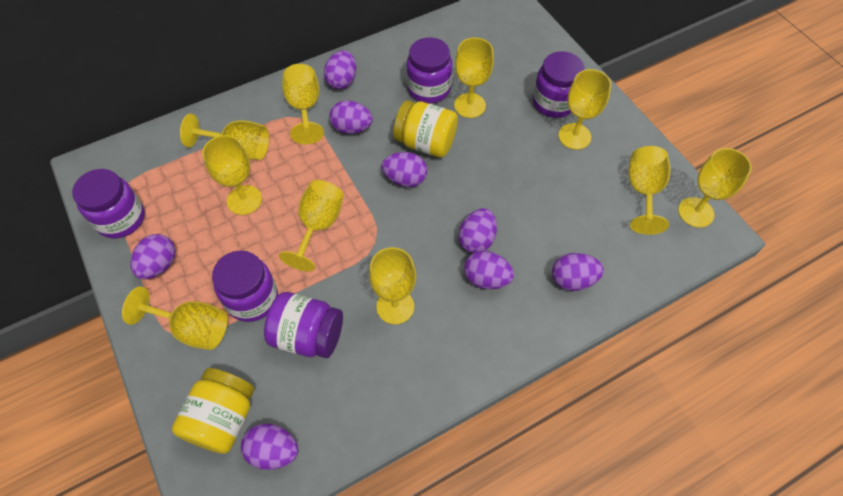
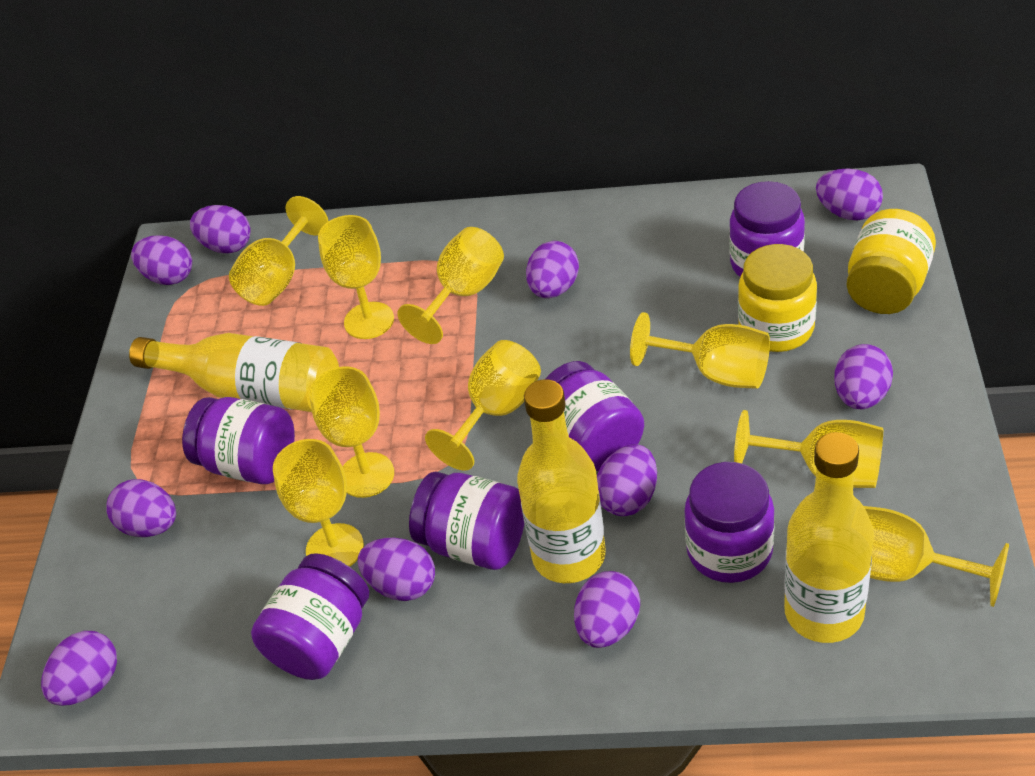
purple egg: [130,234,175,279] [241,424,298,470] [324,50,356,90] [329,100,373,134] [382,152,427,187] [458,208,497,253] [464,251,514,289] [552,253,604,291] = 8 -> [41,631,117,706] [106,479,176,537] [131,235,192,285] [190,205,251,253] [358,538,435,601] [526,241,579,298] [574,571,640,648] [597,444,657,516] [816,168,883,220] [834,344,893,409] = 10
purple jar: [72,169,145,238] [212,251,278,322] [264,292,343,358] [407,37,452,103] [533,51,585,118] = 5 -> [182,397,295,484] [251,553,369,680] [409,472,524,570] [545,361,644,471] [684,462,775,583] [729,181,805,277] = 6
yellow bottle: none = 0 -> [129,333,339,412] [517,379,606,583] [784,432,874,643] = 3
yellow goblet: [122,286,228,350] [180,114,269,160] [202,135,262,215] [279,180,344,272] [282,64,324,144] [369,247,416,325] [454,37,494,118] [558,69,611,150] [629,146,670,235] [678,148,752,228] = 10 -> [229,196,329,306] [273,439,364,567] [309,366,394,498] [318,215,394,339] [398,227,504,344] [425,340,541,471] [630,312,770,389] [734,410,883,488] [864,506,1009,607] = 9

